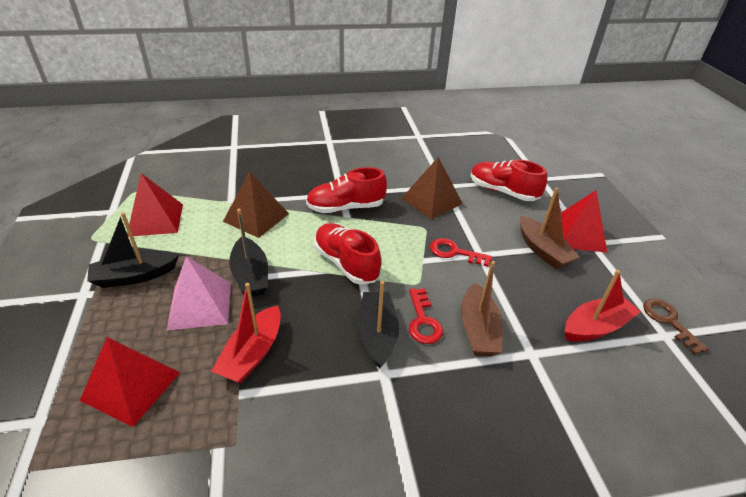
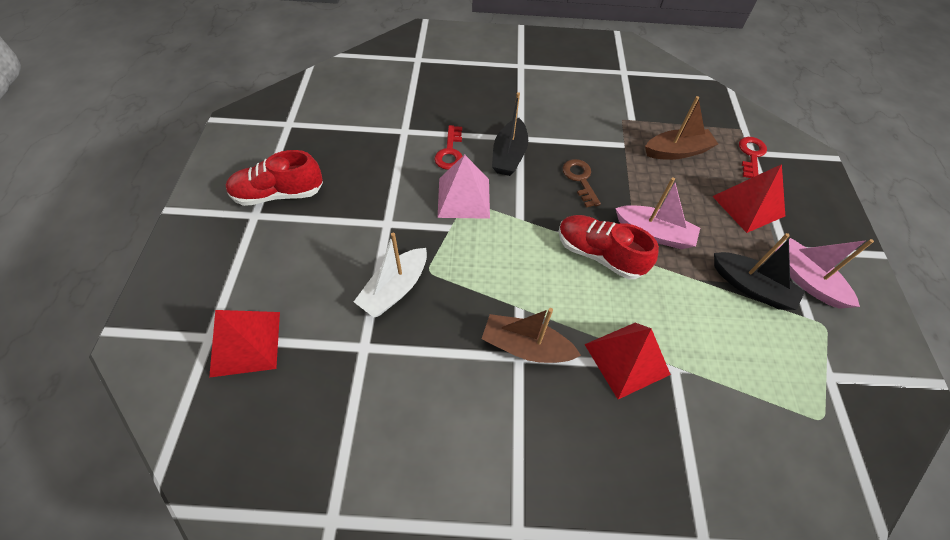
black boat: [87,212,179,288] [229,209,268,297] [358,281,399,369] = 3 -> [492,92,528,176] [714,233,805,310] = 2
brown pyramid: [223,171,289,238] [402,157,463,219] = 2 -> none = 0
pink boat: none = 0 -> [615,177,700,249] [775,238,874,309] = 2
red boat: [211,283,281,383] [565,270,641,342] = 2 -> none = 0
red shoe: [306,167,387,213] [314,223,381,285] [471,159,547,201] = 3 -> [225,150,323,206] [558,215,659,279] = 2
white boat: none = 0 -> [354,232,427,317] = 1

